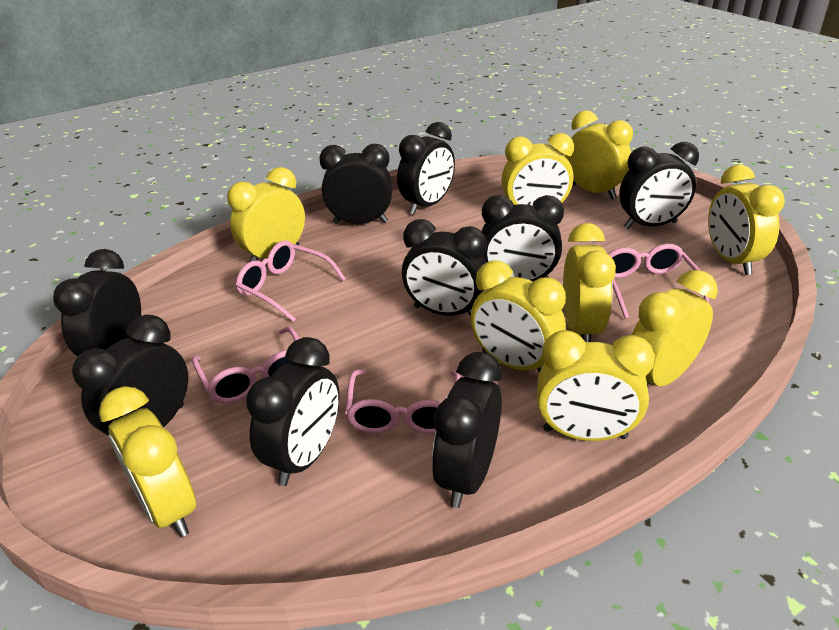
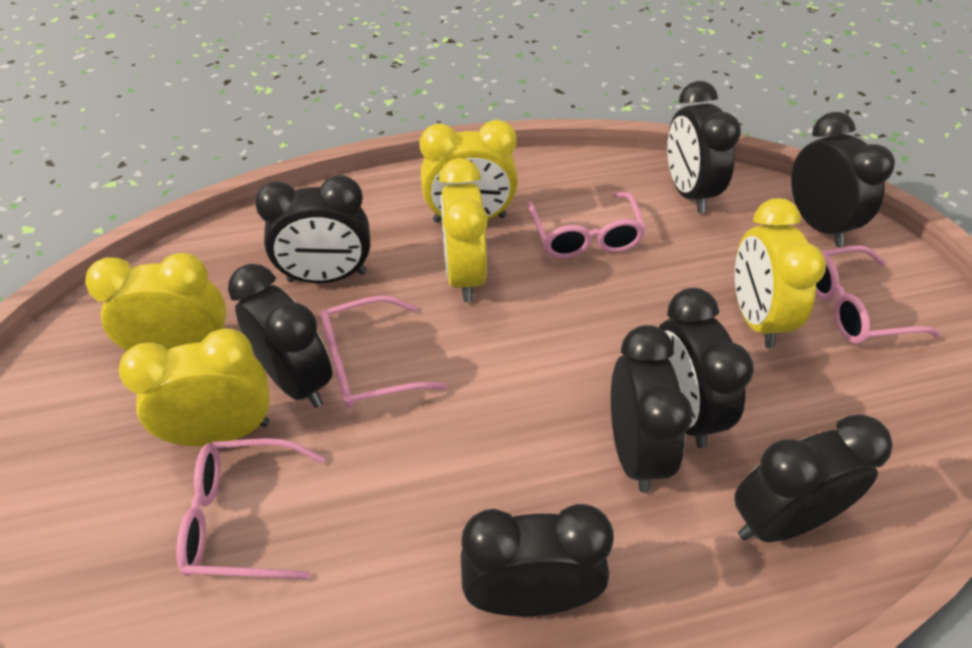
black clock: [53,249,141,356] [72,315,188,435] [246,337,339,486] [319,144,393,224] [397,122,455,214] [402,219,487,316] [432,352,502,508] [481,195,564,281] [619,142,699,229] = 9 -> [228,264,332,408] [255,175,370,283] [461,504,614,616] [611,325,693,493] [658,288,754,448] [667,81,741,213] [734,414,893,542] [791,112,895,247] = 8
yellow clock: [99,386,196,537] [227,167,305,262] [471,260,566,372] [501,133,574,206] [537,330,655,441] [563,223,616,342] [565,110,633,199] [632,270,718,386] [708,165,785,275] = 9 -> [85,253,226,351] [119,328,270,446] [419,120,518,223] [439,158,488,302] [735,198,826,348] = 5

